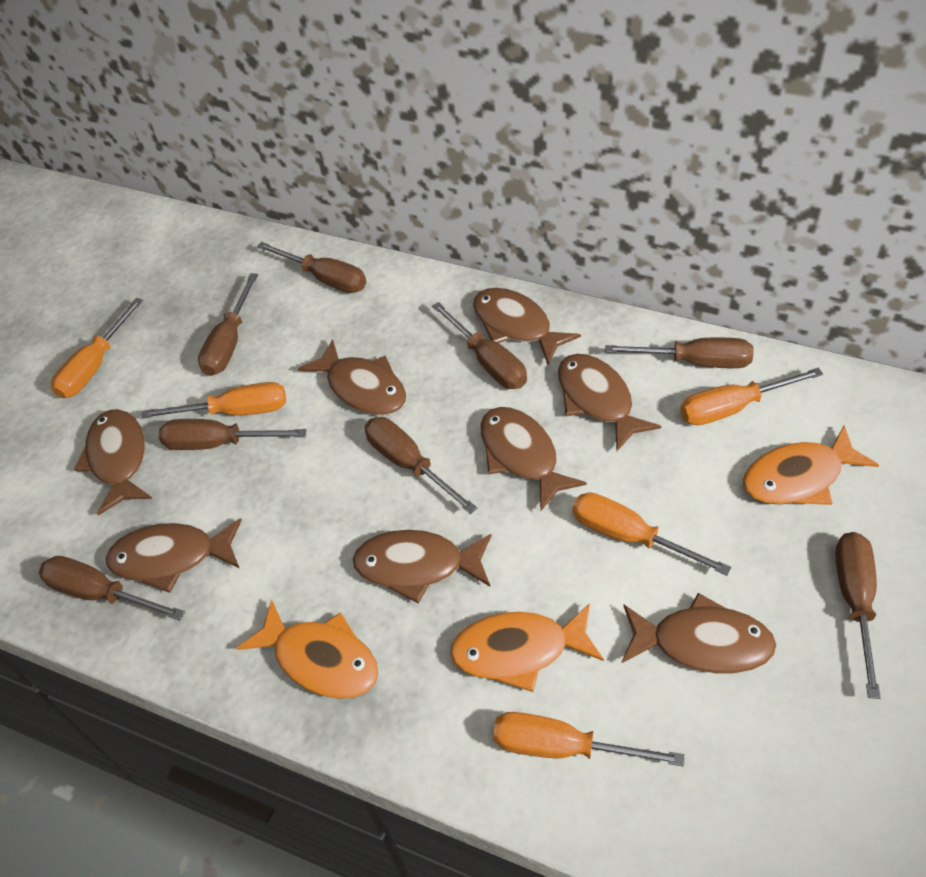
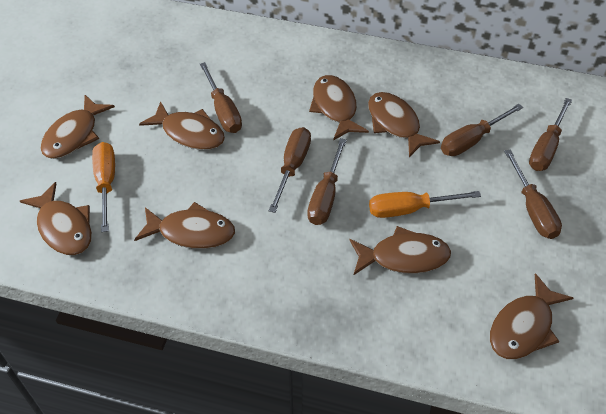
brown screwdriver: [39,556,185,621] [159,419,306,450] [198,273,258,376] [257,242,366,293] [365,417,477,514] [432,302,527,389] [605,337,754,368] [835,532,881,699] = 8 -> [200,62,242,133] [269,127,311,213] [307,138,347,225] [441,104,523,156] [504,149,562,239] [529,98,572,171] = 6
orange fish: [236,599,378,699] [450,603,604,692] [743,425,879,505] = 3 -> none = 0
orange screwdriver: [51,298,143,398] [141,382,286,418] [493,712,685,766] [573,492,731,576] [680,368,823,425] = 5 -> [92,142,115,232] [369,191,481,218] = 2

